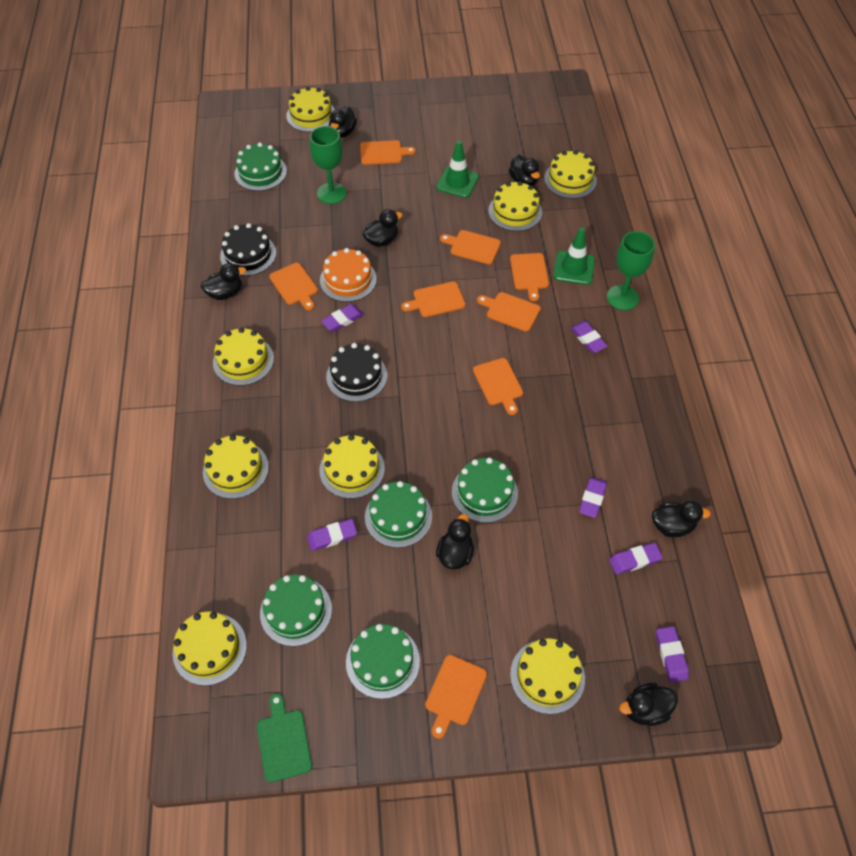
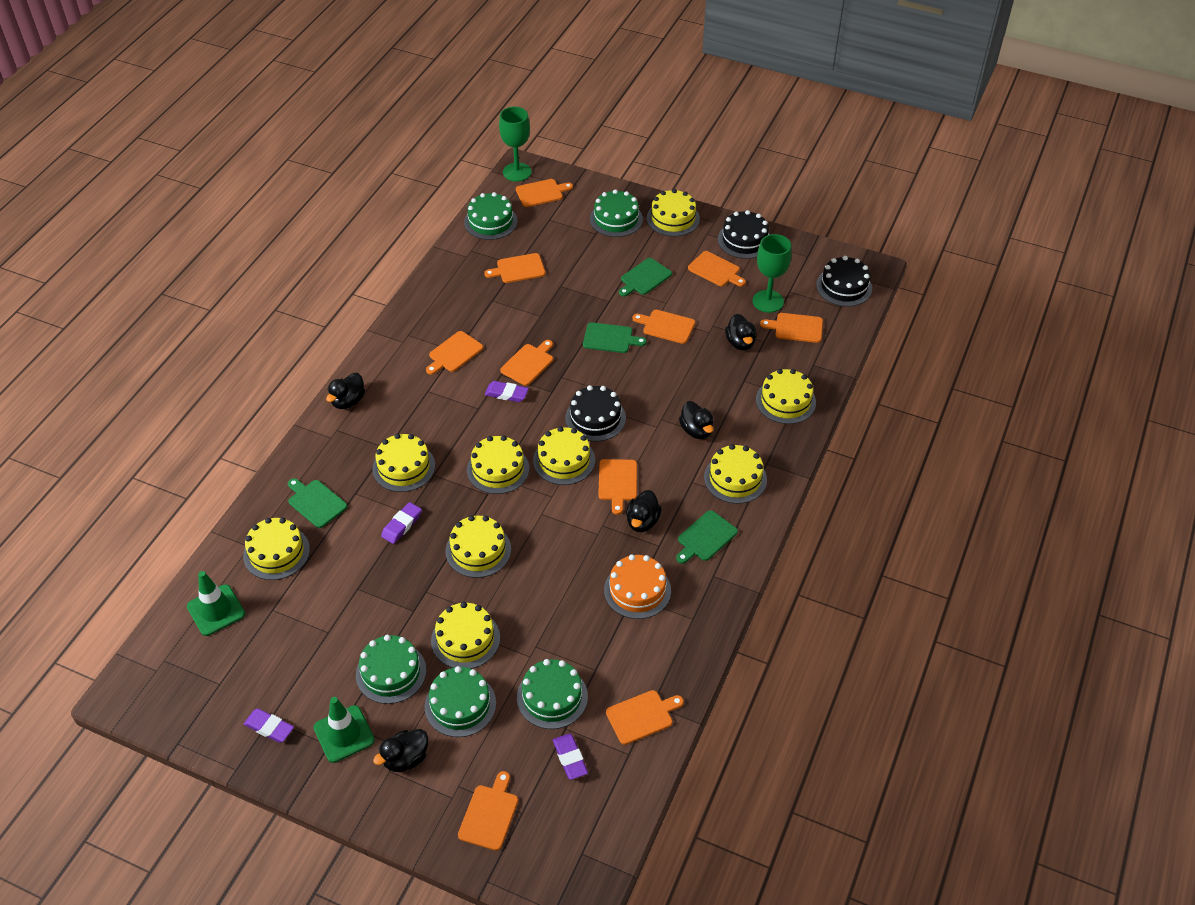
black cake: [220,223,276,276] [326,343,387,402] = 2 -> [565,385,626,442] [718,210,770,259] [816,256,872,307] = 3
black duck: [201,263,246,300] [329,106,357,138] [363,209,403,247] [436,514,474,570] [509,154,540,186] [619,683,678,726] [652,501,711,537] = 7 -> [326,373,365,409] [373,729,428,772] [626,490,662,532] [679,401,713,439] [725,314,757,350] = 5
green cutting board: [257,693,312,782] = 1 -> [288,478,347,528] [583,322,647,353] [619,258,672,297] [676,510,738,564] = 4
orange cutting board: [269,263,318,310] [360,140,416,165] [401,282,465,317] [425,655,487,739] [440,230,501,264] [473,358,523,415] [477,292,541,332] [510,253,549,301] = 8 -> [426,331,483,375] [458,771,518,851] [484,253,545,283] [500,340,553,386] [516,179,573,207] [598,459,637,515] [606,690,684,745] [632,310,695,344] [688,251,746,287] [760,313,823,343] = 10
purple eraser: [307,519,357,551] [321,304,364,332] [570,321,608,353] [579,477,607,518] [609,543,663,574] [656,626,689,682] = 6 -> [244,709,294,743] [381,502,422,544] [485,381,529,402] [553,733,588,780] = 4
yellow cake: [173,611,247,686] [203,435,269,499] [213,327,274,386] [286,87,335,132] [319,434,385,499] [488,181,542,231] [510,638,585,714] [544,150,597,199] = 8 -> [243,518,310,580] [372,433,435,492] [431,602,500,669] [445,515,511,578] [467,435,529,494] [533,426,595,485] [647,189,700,236] [704,444,767,504] [756,369,816,424] = 9

